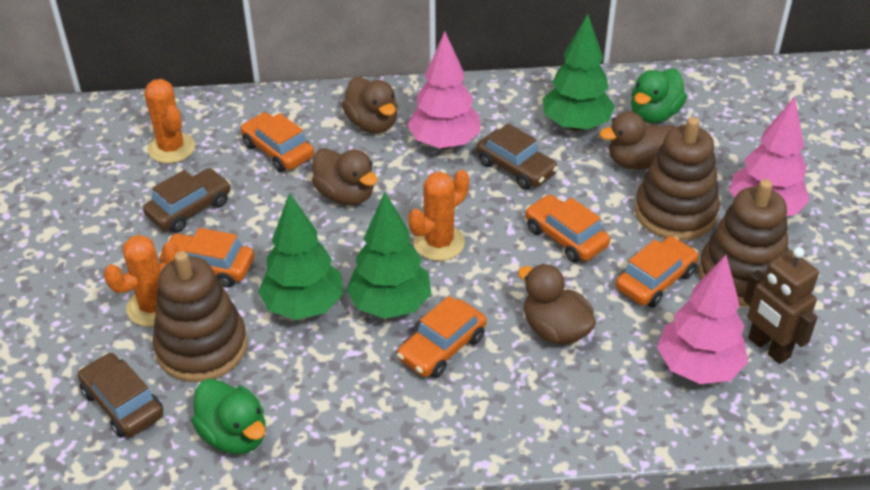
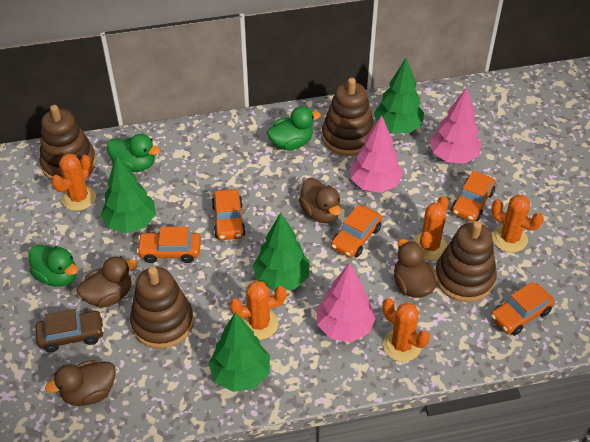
brown car: [78,353,163,438] [143,168,231,233] [477,123,558,190] = 3 -> [36,309,104,352] = 1
brown robot: [743,247,819,364] = 1 -> none = 0
brown stacking toy: [153,251,248,382] [635,117,720,240] [698,179,789,307] = 3 -> [40,105,96,180] [130,267,194,349] [322,78,374,156] [435,221,497,302] = 4
green duck: [191,378,266,454] [631,69,687,123] = 2 -> [29,245,78,287] [107,134,160,172] [267,106,321,150] = 3
green tree: [258,193,343,320] [346,192,431,319] [543,14,615,131] = 3 -> [101,154,156,233] [209,312,270,392] [253,213,310,291] [374,58,424,133] = 4
orange cactus: [104,235,179,327] [144,79,195,163] [408,170,469,261] = 3 -> [51,154,96,211] [230,281,287,340] [383,298,430,362] [413,196,449,260] [491,194,544,252] = 5

